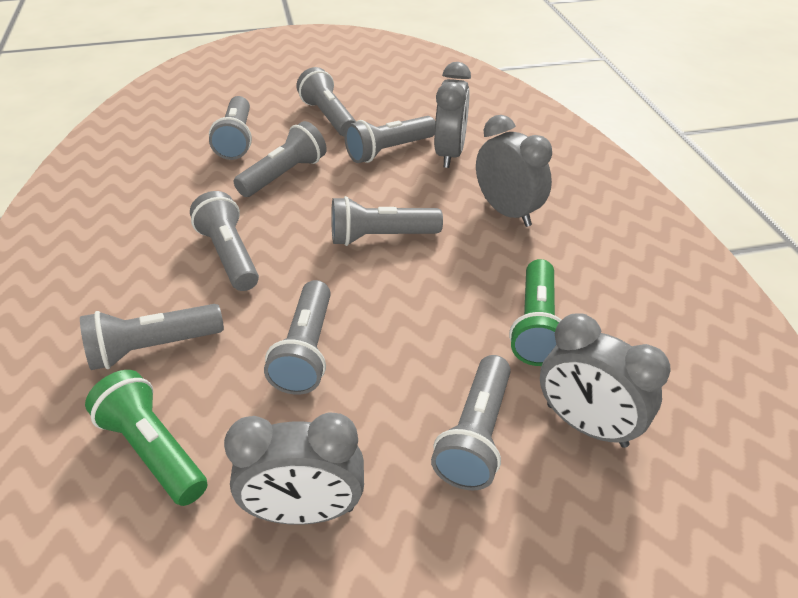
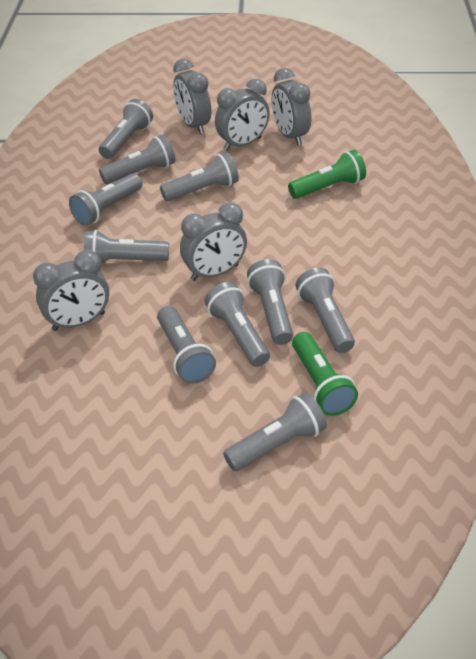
grey clock: [224,412,364,525] [434,62,471,168] [476,115,552,227] [540,313,671,448] = 4 -> [33,250,109,331] [173,59,211,135] [180,202,247,281] [215,79,270,151] [272,68,311,145] = 5
grey flashlight: [80,304,224,370] [190,191,259,291] [209,96,252,160] [234,121,327,197] [264,280,331,395] [296,67,356,136] [331,196,443,246] [344,116,435,163] [431,355,511,490] = 9 -> [69,173,142,226] [84,230,169,263] [99,99,153,159] [99,134,176,184] [157,306,216,384] [160,152,239,201] [205,282,270,367] [223,392,327,471] [247,259,293,345] [296,268,355,353] = 10

